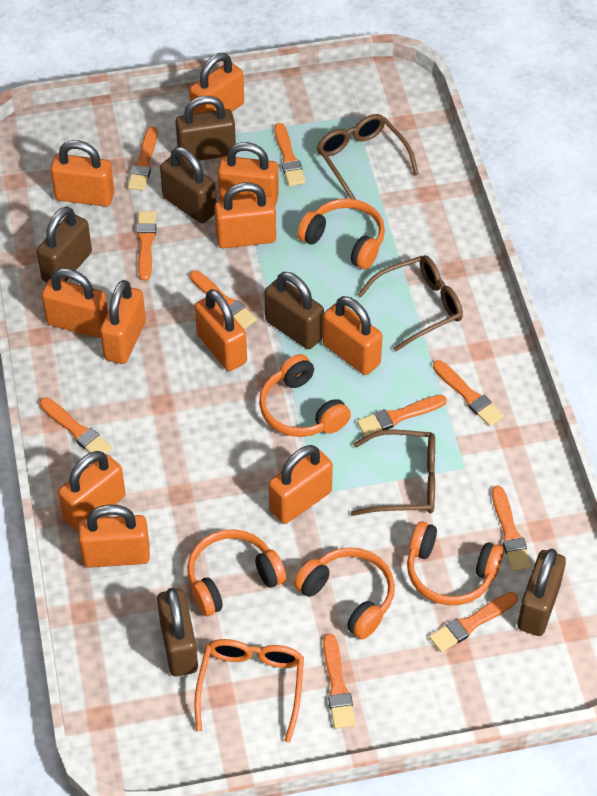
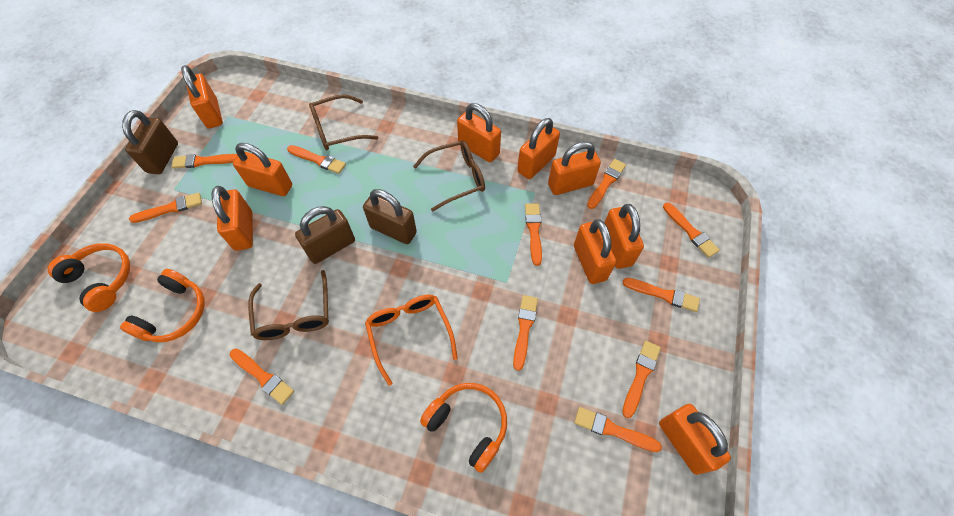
brown padlock: [37,206,92,283] [157,588,198,676] [160,147,216,223] [176,96,236,162] [265,272,324,349] [518,549,566,636] = 6 -> [122,110,178,174] [295,206,355,264] [363,189,417,244] = 3
orange brush: [39,398,112,454] [128,127,158,191] [137,211,156,281] [190,270,257,329] [274,123,306,186] [323,634,356,729] [357,395,447,436] [429,592,518,652] [433,360,504,426] [492,486,532,571] = 10 -> [129,193,202,223] [171,154,237,169] [230,349,294,405] [287,145,346,174] [513,295,538,371] [525,203,542,266] [574,407,662,452] [587,159,626,209] [622,341,661,418] [623,278,700,312] [663,202,720,258] = 11
orange headphones: [187,529,286,616] [259,354,351,437] [294,547,395,639] [297,198,385,270] [407,521,504,605] = 5 -> [48,243,130,312] [120,269,205,342] [420,383,507,473] = 3
orange padlock: [42,268,108,338] [50,140,114,207] [58,451,126,531] [78,505,150,568] [100,280,146,364] [190,53,244,114] [195,289,247,371] [214,182,276,249] [218,142,279,206] [269,445,333,524] [323,296,382,375] = 11 -> [181,65,223,129] [211,186,253,251] [233,143,292,196] [457,103,501,162] [517,118,560,179] [548,141,601,195] [574,219,616,284] [604,204,644,269] [659,404,731,475] = 9

